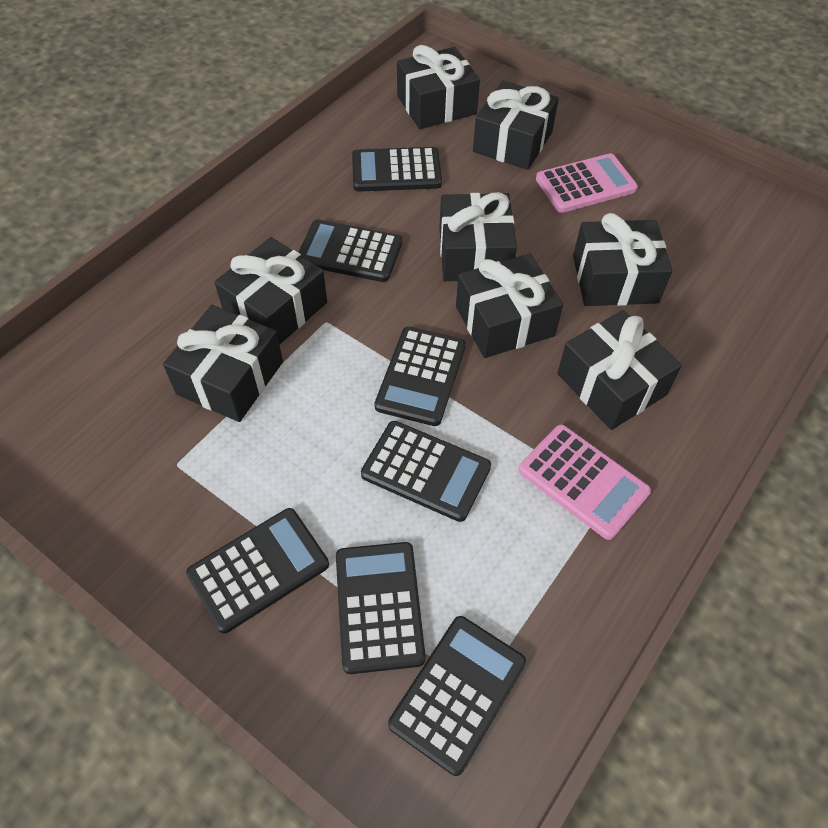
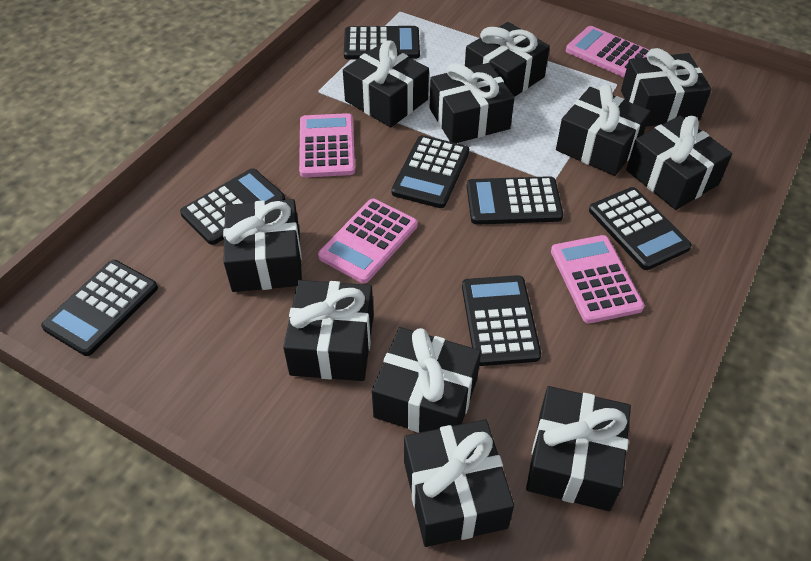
black gift: [163,305,283,422] [214,237,327,345] [397,45,480,129] [439,192,517,281] [456,253,563,358] [473,80,559,170] [557,310,682,430] [573,213,672,306] = 8 -> [223,199,302,292] [283,280,374,381] [343,40,429,128] [372,327,481,432] [404,419,514,547] [430,63,514,143] [465,22,550,97] [526,386,631,511] [556,84,650,176] [621,48,711,126] [626,116,732,210] = 11
pink calculator: [519,425,651,540] [536,153,638,213] = 2 -> [299,113,355,177] [318,199,417,283] [551,235,644,323] [566,26,649,77] = 4

